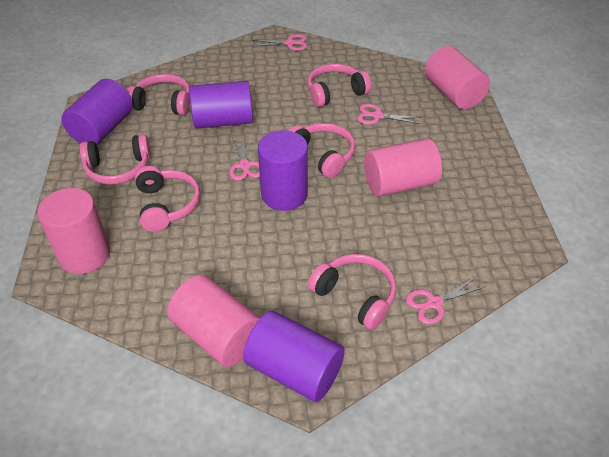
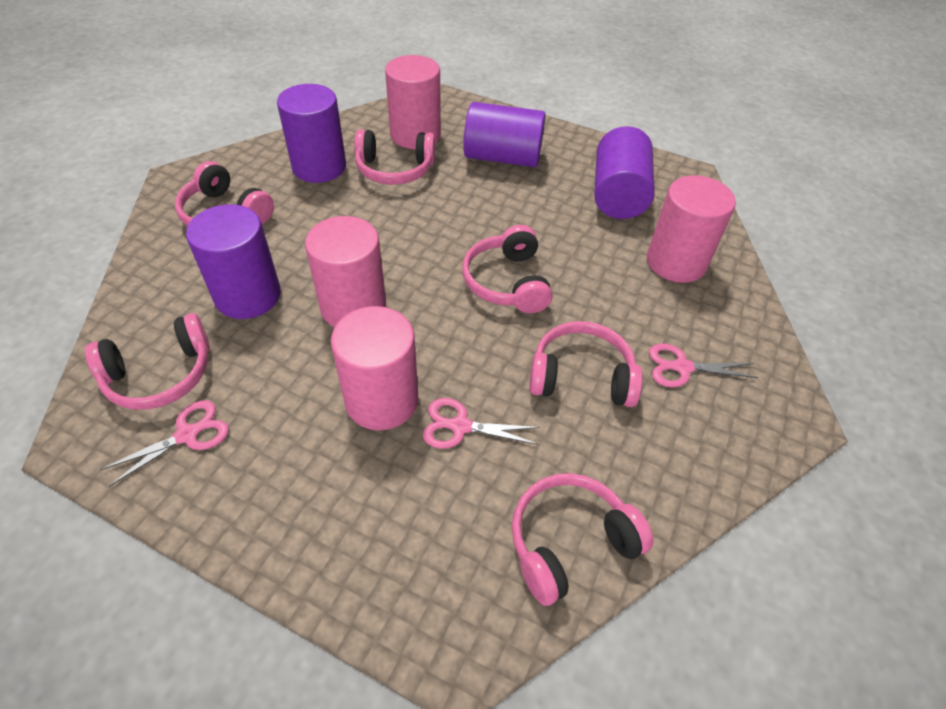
pink scissors: [229,136,260,181] [253,34,307,51] [357,104,421,124] [406,277,486,325] = 4 -> [100,400,229,487] [423,398,540,449] [649,344,759,388] = 3

